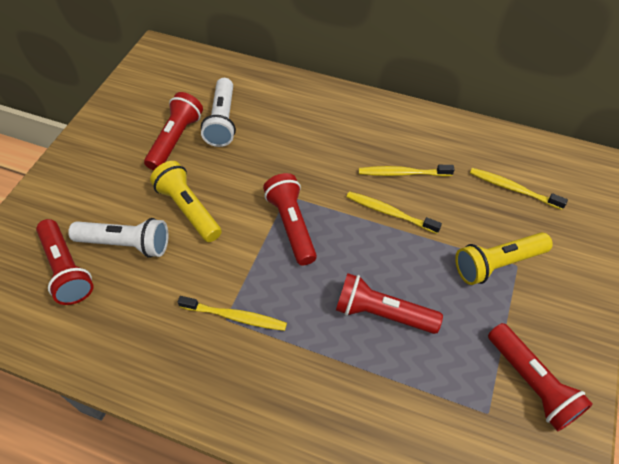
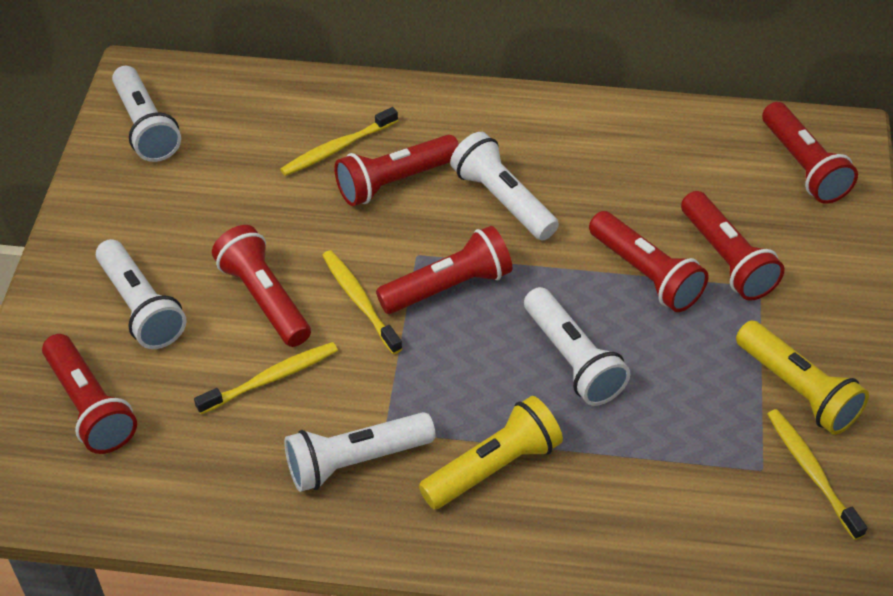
red flashlight: [36,219,94,305] [144,92,203,171] [263,173,317,265] [336,273,443,334] [488,323,593,431] = 5 -> [42,334,137,454] [212,225,311,347] [334,135,459,206] [376,226,512,314] [589,211,708,312] [681,191,784,301] [762,102,858,204] = 7
white flashlight: [68,218,168,258] [201,78,236,147] = 2 -> [96,239,187,349] [112,66,181,162] [284,412,436,492] [450,132,559,241] [524,287,630,406] = 5

